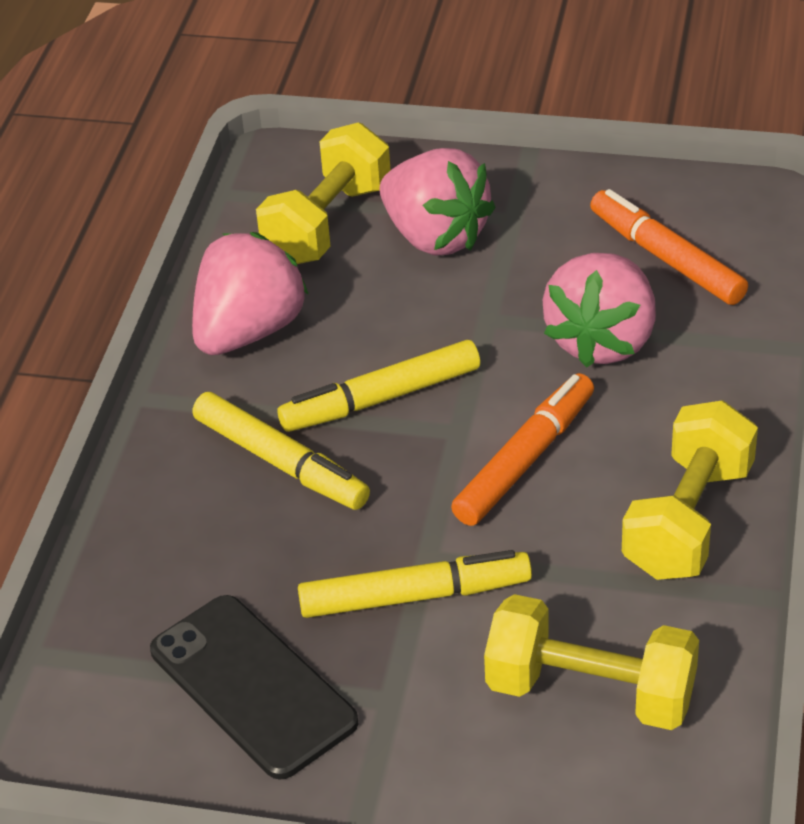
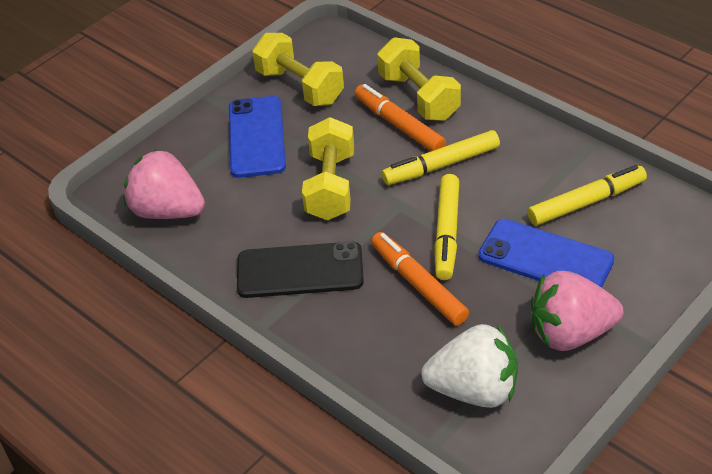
blue phone: none = 0 -> [229,96,286,178] [478,219,614,288] = 2
pink strawberry: [192,232,309,355] [379,148,496,256] [543,253,656,368] = 3 -> [124,149,205,219] [531,271,623,351] = 2
white strawberry: none = 0 -> [421,324,518,408] = 1

